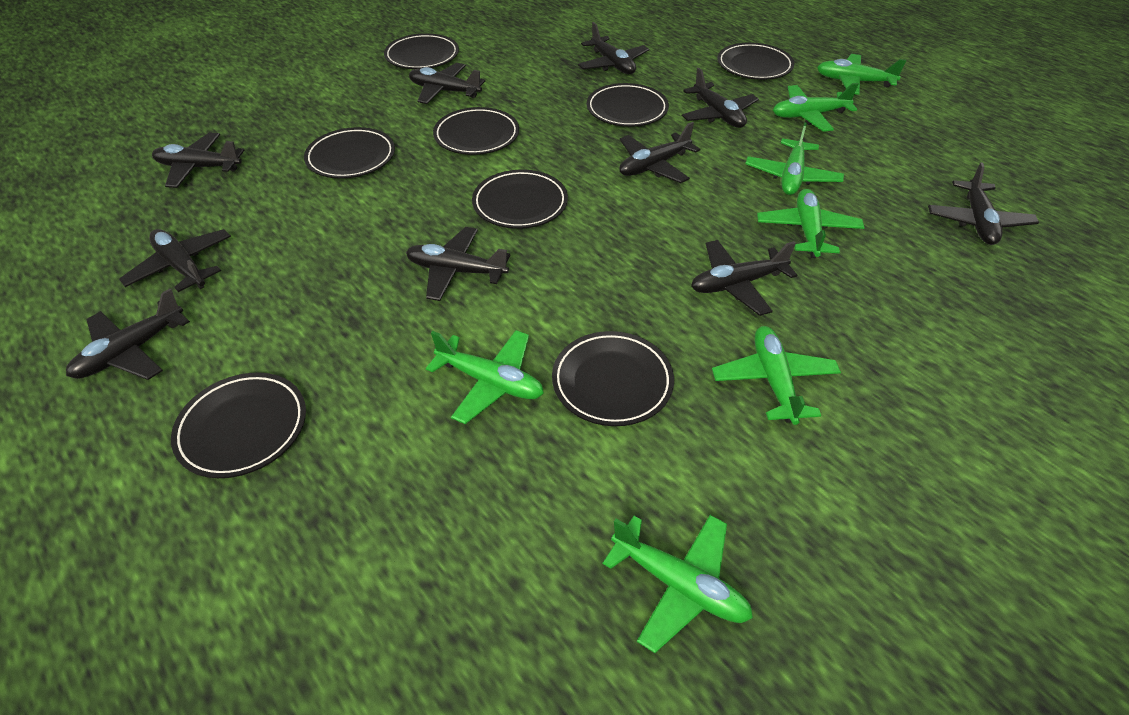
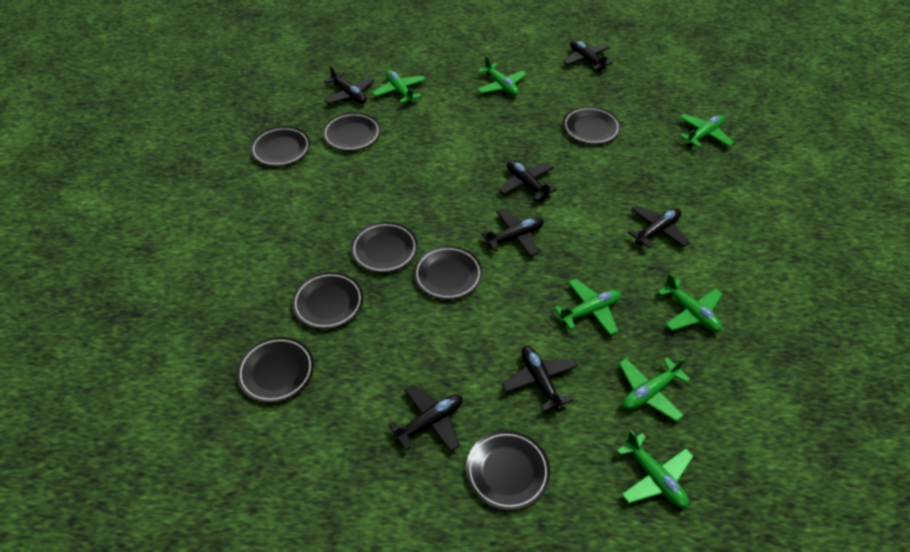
black plane: [66,288,190,380] [119,229,231,292] [152,132,244,188] [406,227,510,301] [409,63,485,104] [578,22,649,74] [619,122,700,183] [682,68,759,128] [691,240,798,316] [928,162,1039,245] = 10 -> [324,65,374,104] [388,385,463,452] [481,208,544,257] [499,160,557,201] [502,346,578,412] [563,40,612,71] [628,205,690,248] = 7

